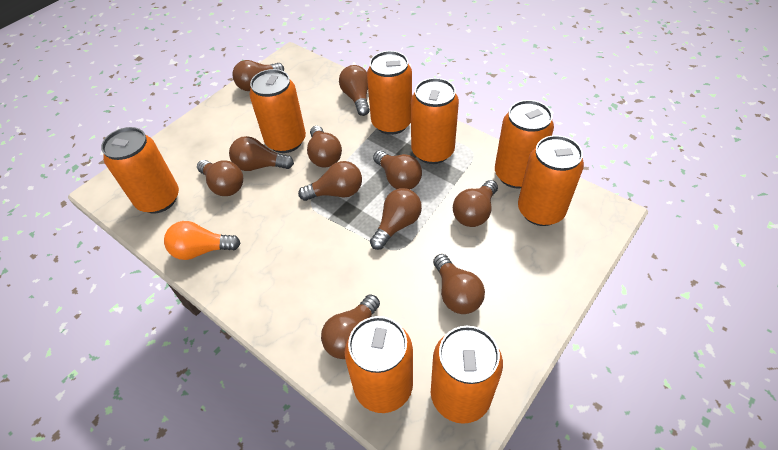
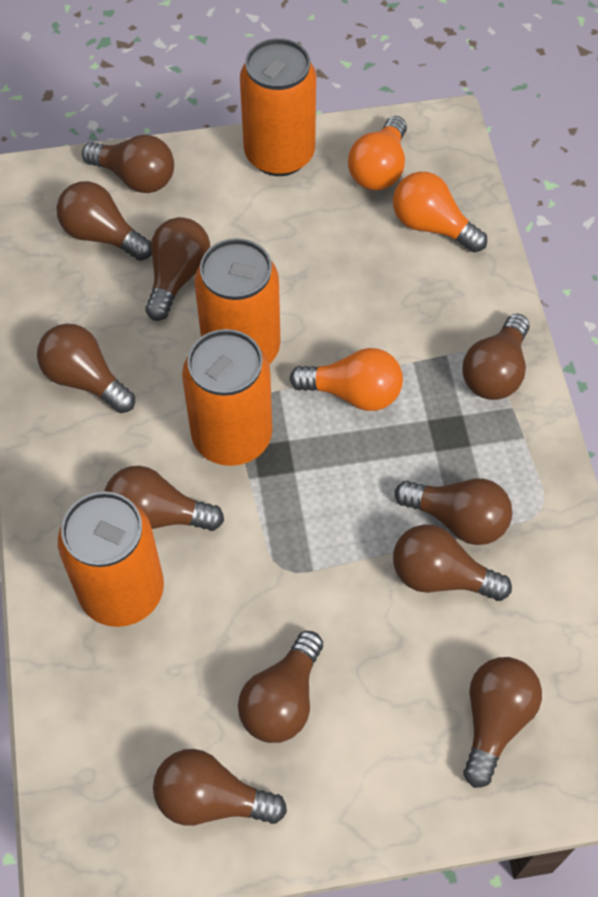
orange can: [101,127,179,214] [249,69,306,153] [345,316,413,413] [367,51,412,135] [411,78,459,164] [431,326,503,424] [495,100,554,189] [518,135,584,226] = 8 -> [58,491,164,627] [182,329,272,466] [194,238,280,364] [240,38,316,176] = 4
orange light bulb: [164,221,240,260] = 1 -> [290,348,403,411] [348,116,407,190] [393,172,487,253] = 3

